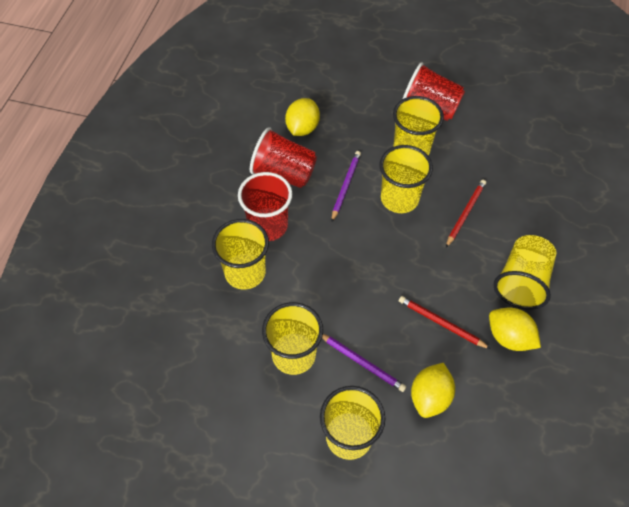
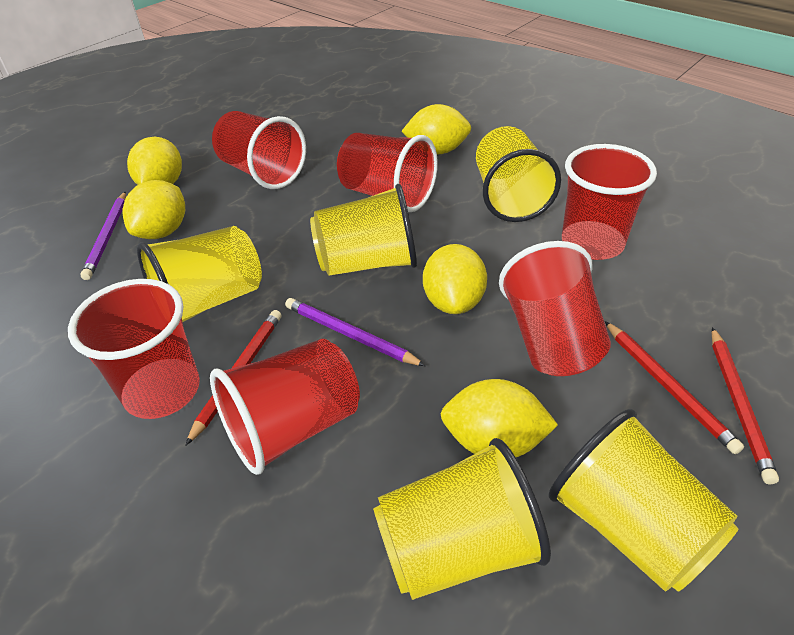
red cup: [238,172,292,241] [250,127,317,188] [403,62,465,121] = 3 -> [68,279,200,419] [210,339,360,475] [212,111,306,189] [337,133,438,212] [499,241,611,376] [562,144,657,260] = 6
red pencil: [399,296,491,349] [446,180,486,248] = 2 -> [185,310,281,446] [605,321,744,454] [711,327,779,485] = 3
yellow cup: [212,219,269,290] [262,302,323,375] [320,386,385,460] [379,145,433,213] [393,96,444,156] [494,235,556,310] = 6 -> [137,226,262,322] [310,184,417,276] [373,438,551,600] [476,126,561,222] [549,409,738,592] = 5
yellow lemon: [285,98,320,136] [411,363,455,418] [489,308,541,351] = 3 -> [123,180,185,239] [127,137,182,185] [402,104,471,155] [423,244,487,314] [441,379,558,457] = 5

